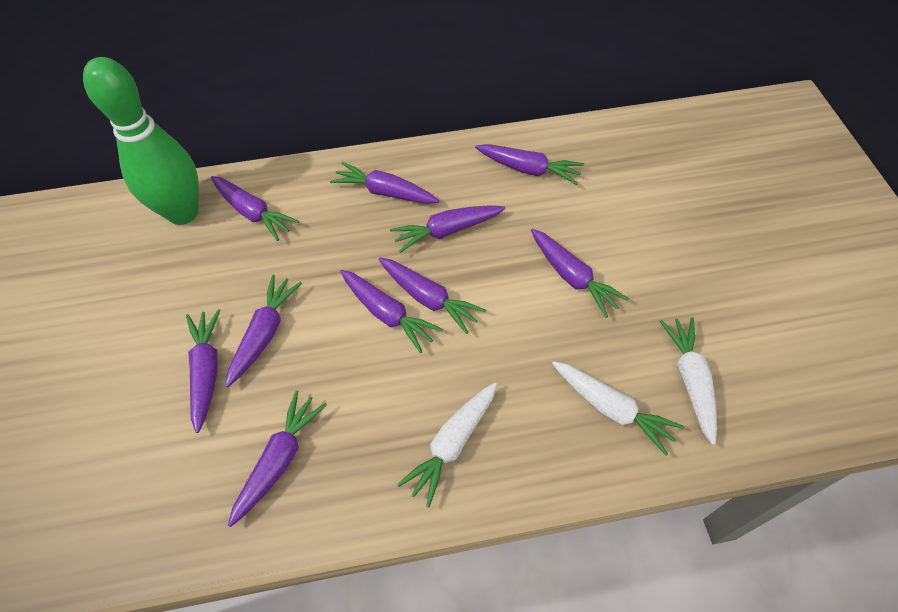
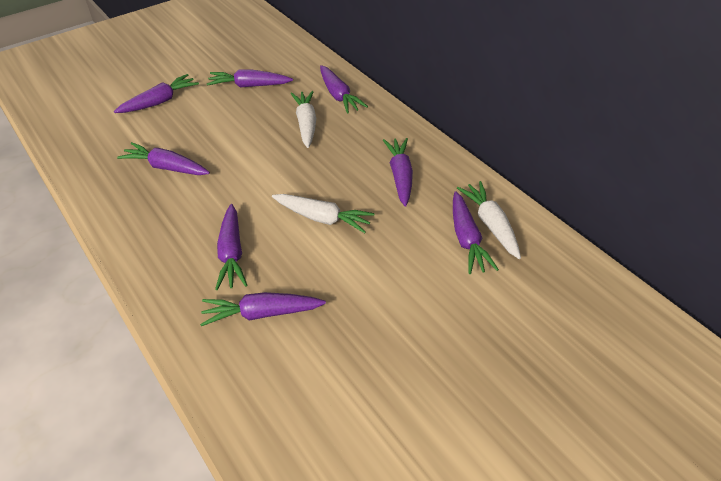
green bowling pin: [83,57,199,225] = 1 -> none = 0
purple carrot: [186,309,220,433] [211,176,299,241] [225,274,302,387] [228,390,327,527] [330,162,439,204] [340,270,443,353] [378,257,486,334] [390,205,505,253] [475,144,584,185] [531,229,629,318] = 10 -> [114,74,199,113] [117,142,210,175] [200,292,326,326] [207,69,293,87] [215,204,248,290] [320,65,368,114] [383,138,413,207] [453,191,499,274] = 8

